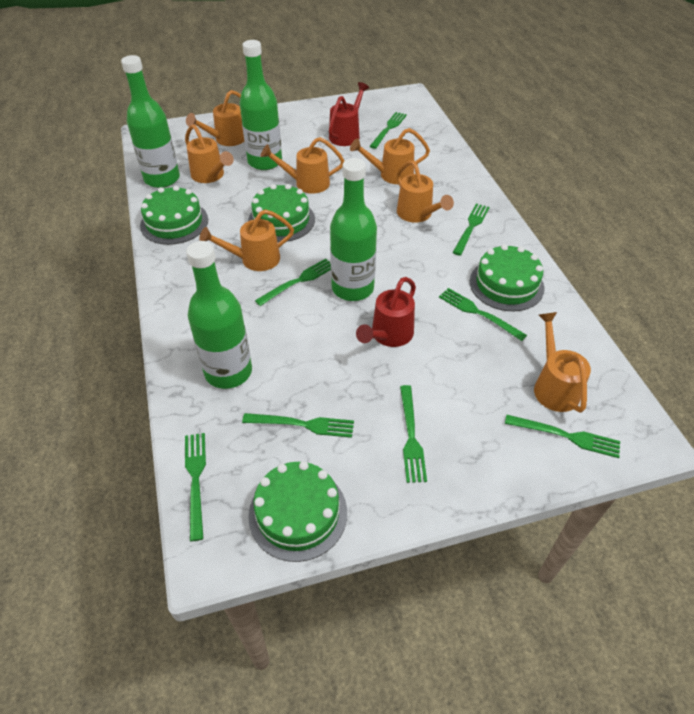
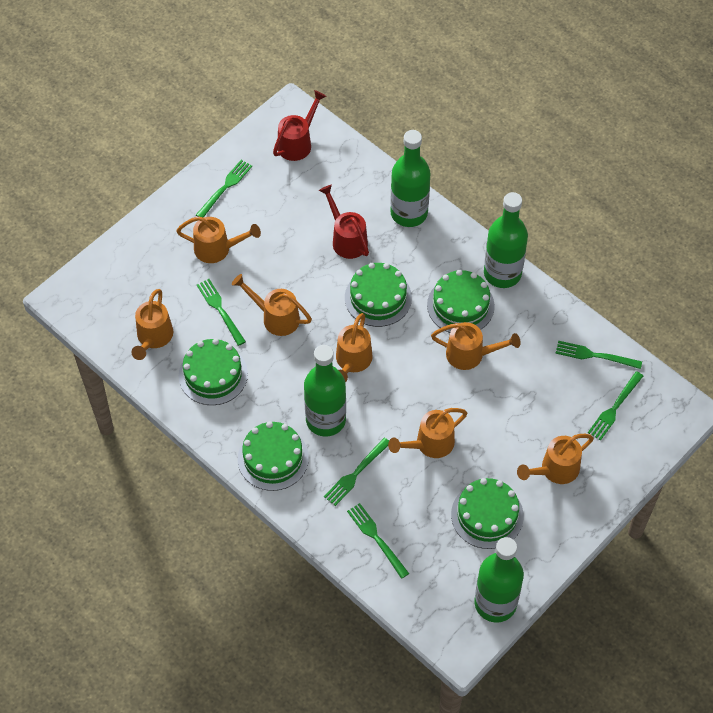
green cake: [140,186,208,245] [248,184,315,242] [248,461,347,562] [470,244,545,311] = 4 -> [179,338,248,405] [238,421,309,491] [345,263,412,327] [427,270,495,333] [451,478,524,549] = 5
green fork: [185,433,206,541] [242,413,354,438] [255,258,331,306] [370,112,407,149] [400,385,427,483] [439,288,527,341] [452,204,490,256] [505,415,620,458] = 8 -> [196,160,252,218] [197,279,246,346] [324,438,389,506] [347,503,409,579] [555,341,642,369] [588,371,643,441] = 6

